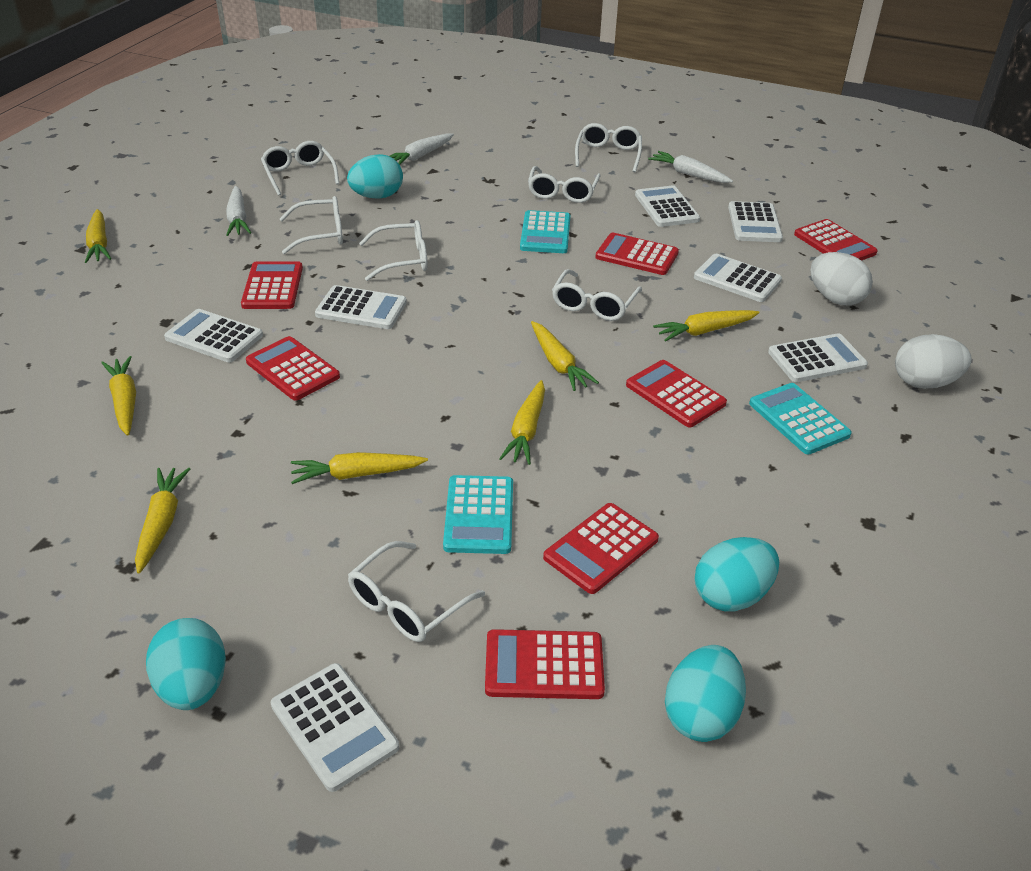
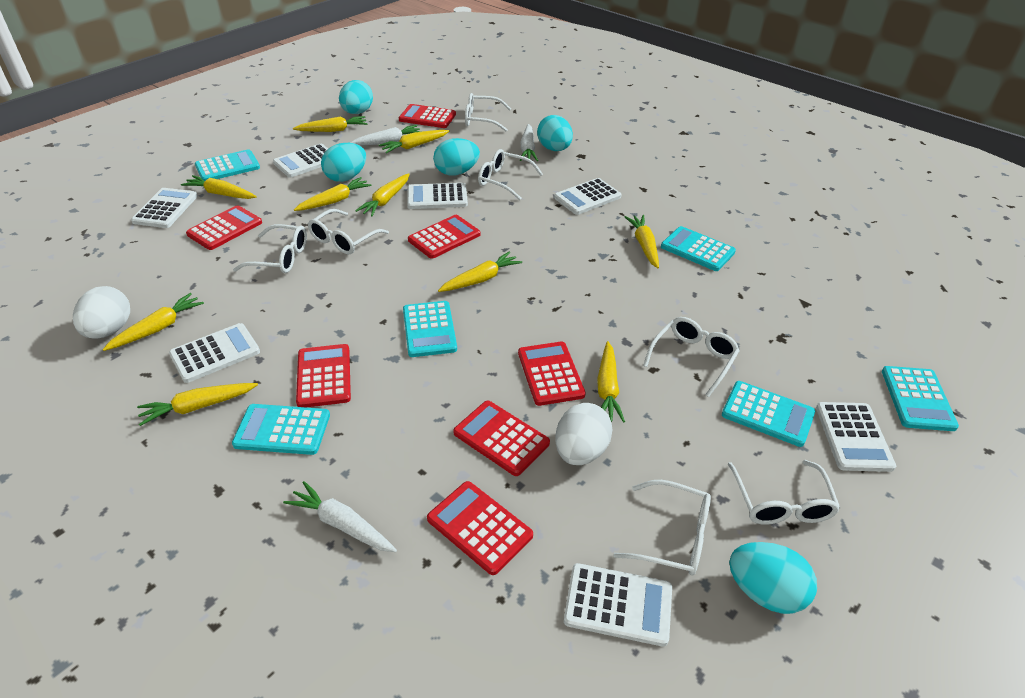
turquoise calculator: [443,475,513,554] [520,210,570,253] [749,383,852,454] = 3 -> [195,149,260,181] [232,404,330,455] [403,301,457,357] [661,226,736,271] [722,381,815,447] [882,366,959,431] = 6
turquoise egg: [146,618,226,710] [347,154,403,198] [665,645,746,742] [695,537,779,612] = 4 -> [321,143,366,182] [339,80,373,114] [433,138,480,176] [537,115,573,151] [729,542,817,614] = 5
yellow carrot: [85,209,112,263] [101,356,136,436] [135,468,190,574] [291,452,428,484] [499,380,545,465] [531,321,599,391] [653,310,759,342] = 7 -> [103,293,204,351] [137,383,258,426] [181,175,257,199] [293,116,367,132] [294,177,372,211] [355,173,410,217] [379,130,449,153] [438,251,522,292] [597,341,625,423] [625,215,659,268] = 10

